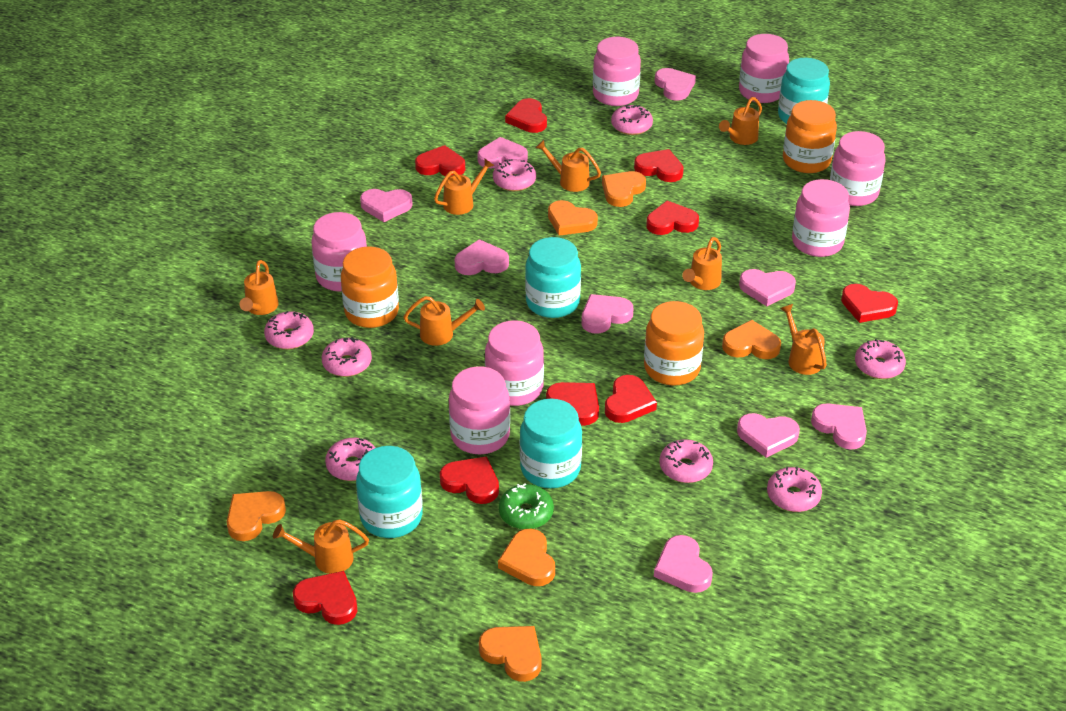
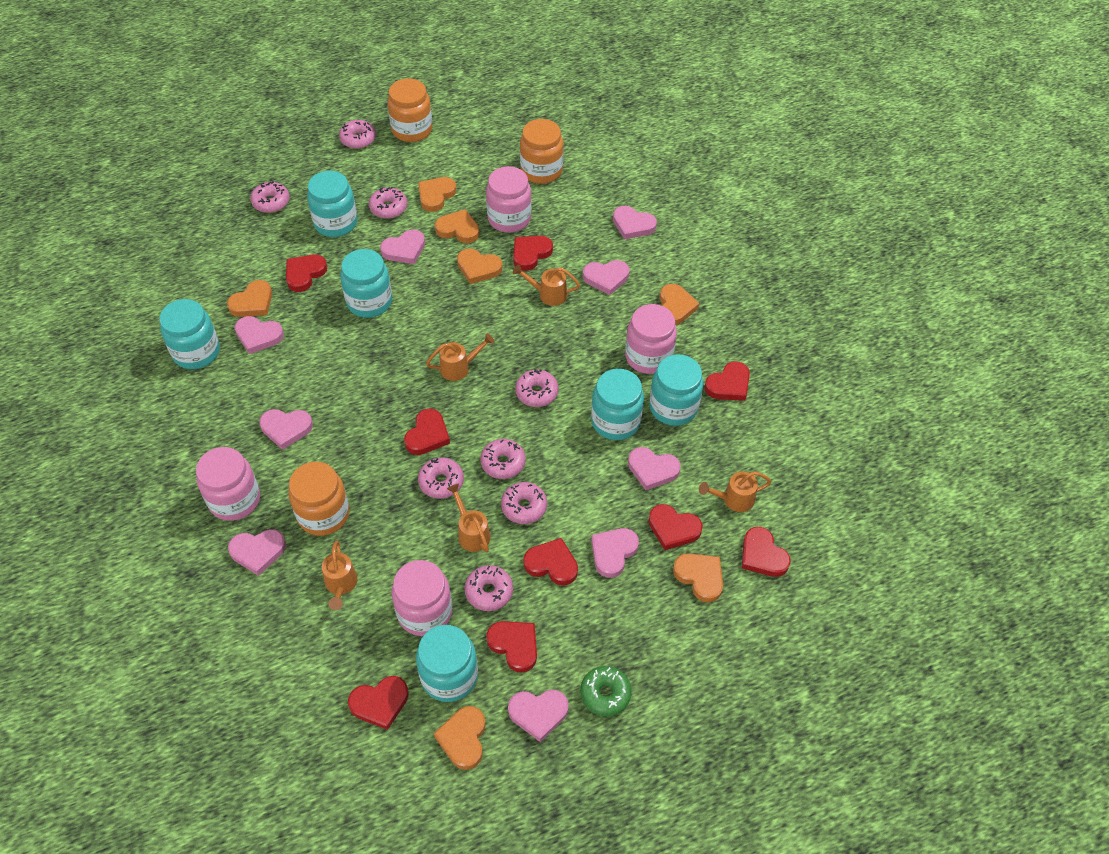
orange heart: [227,491,286,541] [479,626,542,682] [498,529,555,586] [548,200,598,236] [602,171,646,207] [722,320,781,359] = 6 -> [227,280,272,317] [418,177,456,212] [433,706,486,770] [435,209,480,243] [457,249,503,284] [660,284,699,325] [673,553,723,603] = 7
orange watering can: [240,260,279,315] [273,519,369,574] [403,296,485,346] [434,159,495,215] [535,140,601,192] [682,237,722,290] [719,97,762,145] [780,304,827,375] = 8 -> [322,541,358,610] [426,333,494,381] [447,484,490,552] [513,264,580,306] [699,472,771,512] = 5
pink jar: [311,212,367,292] [449,366,510,454] [485,320,544,406] [593,37,641,106] [739,34,789,103] [792,179,850,257] [830,131,886,206] = 7 -> [196,447,260,521] [392,560,452,636] [486,166,532,233] [625,304,677,374] = 4
turquoise jar: [356,446,423,538] [520,399,582,488] [525,237,581,318] [778,58,830,124] = 4 -> [159,299,220,369] [307,171,357,237] [340,249,392,318] [416,625,478,702] [591,369,644,440] [649,354,703,426] = 6

